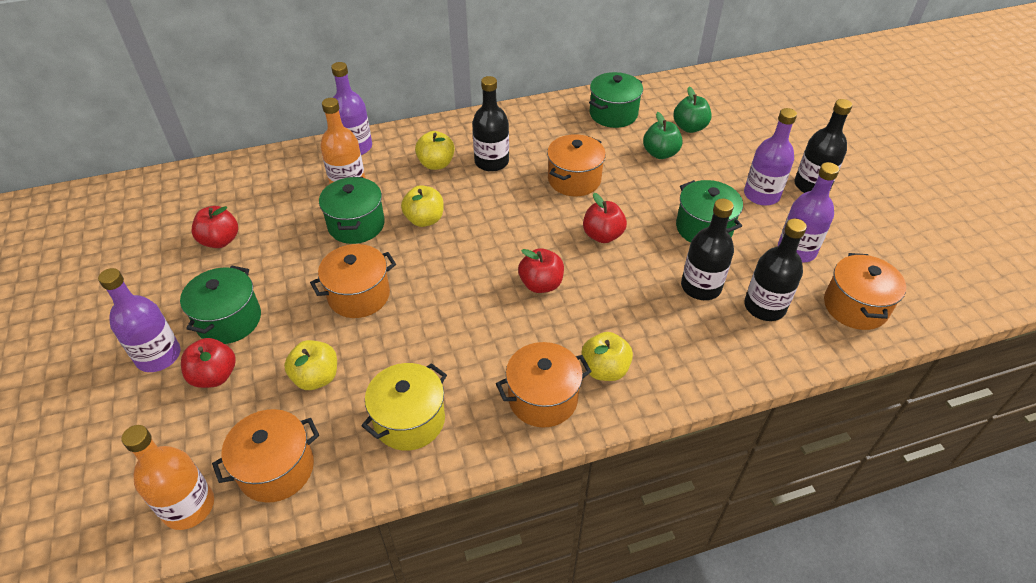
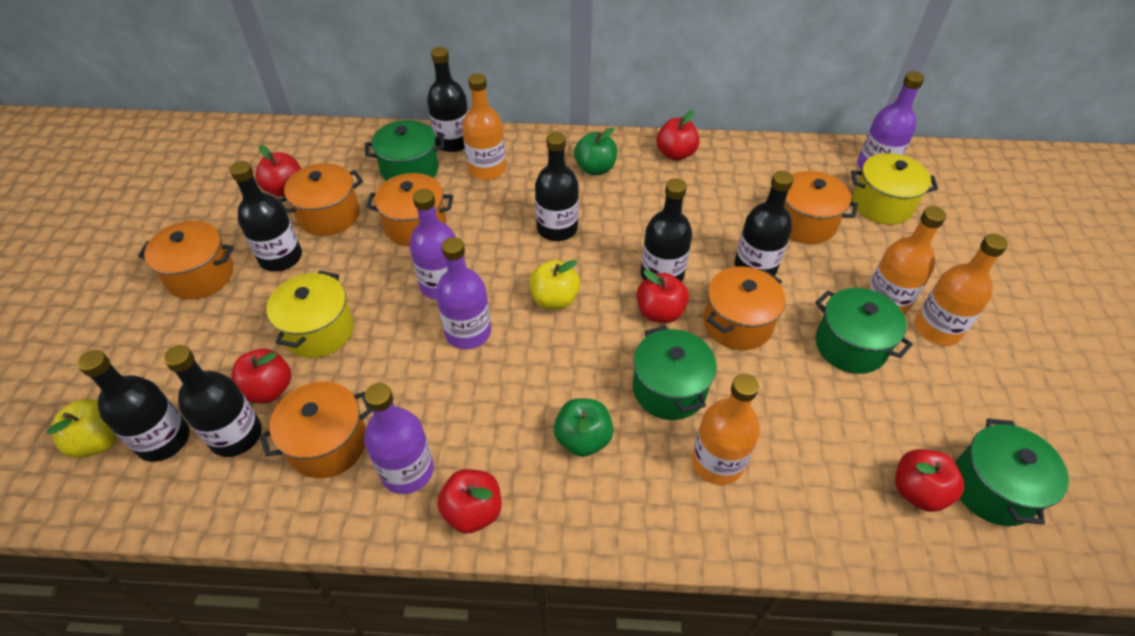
black bottle: [472,76,509,172] [681,199,734,300] [744,218,807,321] [794,99,853,193] = 4 -> [77,350,190,462] [164,345,262,457] [230,161,302,272] [427,47,468,152] [535,132,579,241] [641,178,692,282] [734,171,794,276] = 7
orange bottle: [122,425,214,530] [320,98,366,184] = 2 -> [462,73,506,180] [692,374,760,485] [867,206,946,315] [915,234,1008,345] = 4
orange pot: [212,409,319,503] [310,244,396,318] [496,342,592,427] [547,134,606,197] [824,253,906,330] = 5 -> [138,220,234,299] [260,381,372,478] [278,163,363,236] [366,173,453,247] [704,266,786,350] [784,171,858,244] = 6
red apple: [181,338,236,388] [191,206,238,248] [518,248,564,293] [583,193,627,243] = 4 -> [231,349,291,403] [255,145,301,197] [437,469,501,534] [637,270,689,323] [656,110,700,161] [895,449,964,512] = 6
yellow apple: [284,340,337,390] [401,185,444,227] [415,131,455,170] [581,332,633,381] = 4 -> [47,399,117,458] [529,260,580,309] = 2
yellow pot: [361,363,447,451] = 1 -> [266,271,354,358] [851,153,938,224] = 2

